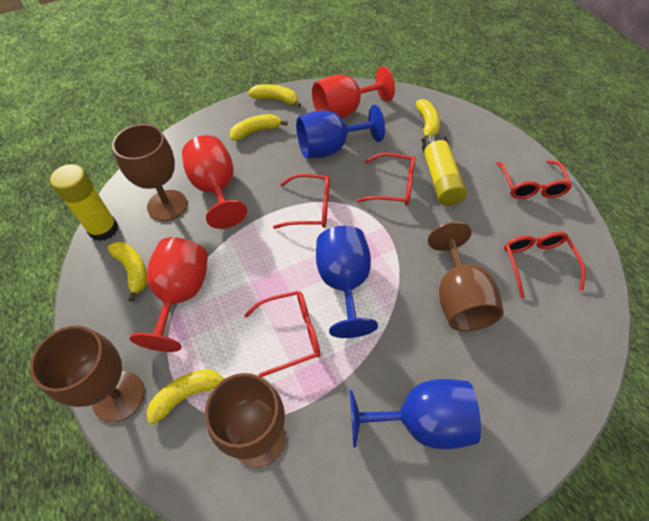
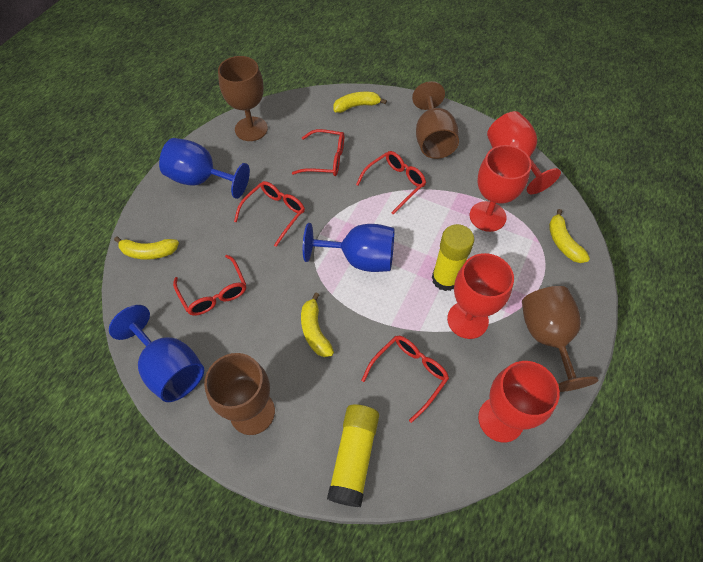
red goblet: [130,237,208,352] [182,135,247,229] [312,66,395,119] = 3 -> [447,253,514,339] [470,145,531,232] [478,361,560,442] [487,111,561,194] = 4
yellow banana: [107,242,147,302] [147,369,225,424] [230,114,288,141] [248,84,301,107] [416,99,440,142] = 5 -> [114,236,179,260] [301,293,334,357] [333,92,387,113] [549,209,590,263] = 4

